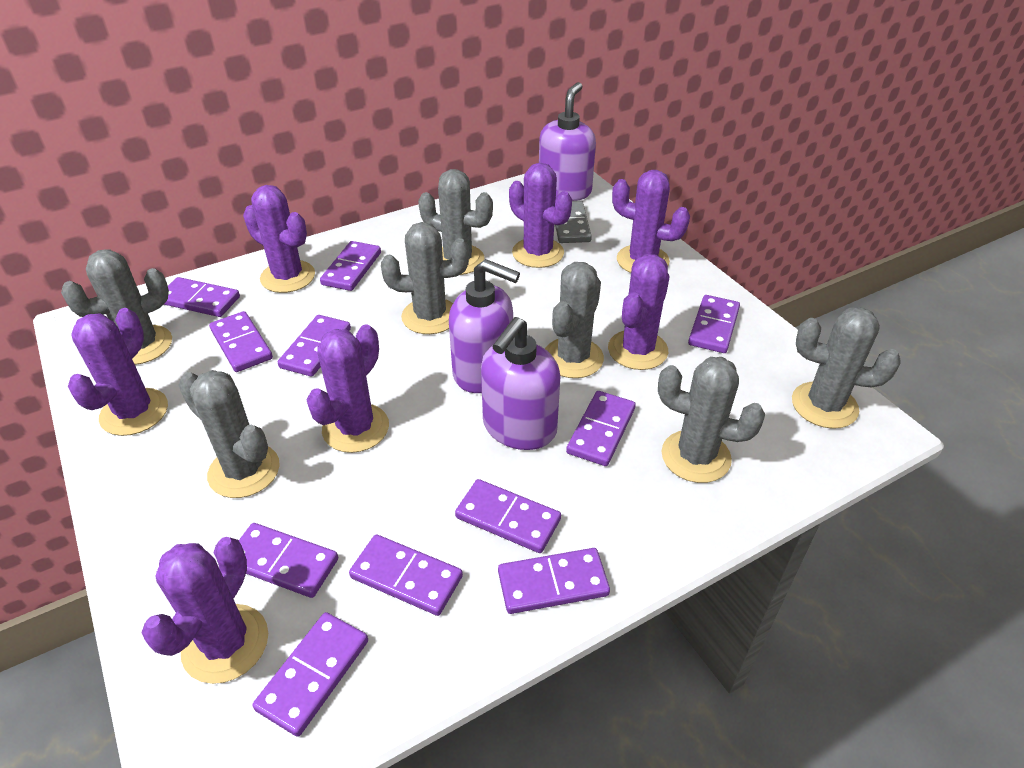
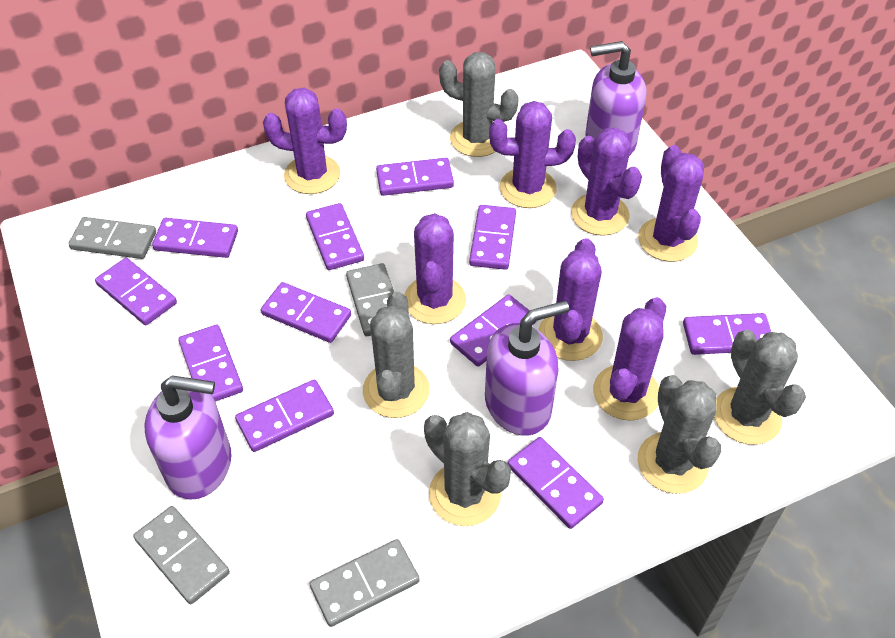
grey cactus: [61,249,172,365] [178,370,280,498] [381,222,469,334] [418,169,493,275] [545,262,604,378] [658,357,765,483] [792,307,900,429] = 7 -> [363,291,430,418] [424,412,511,526] [439,52,519,157] [638,375,721,494] [714,330,806,445] = 5
grey domino: [555,201,592,243] = 1 -> [68,217,156,259] [133,506,230,604] [310,539,420,627] [346,263,394,336] = 4

